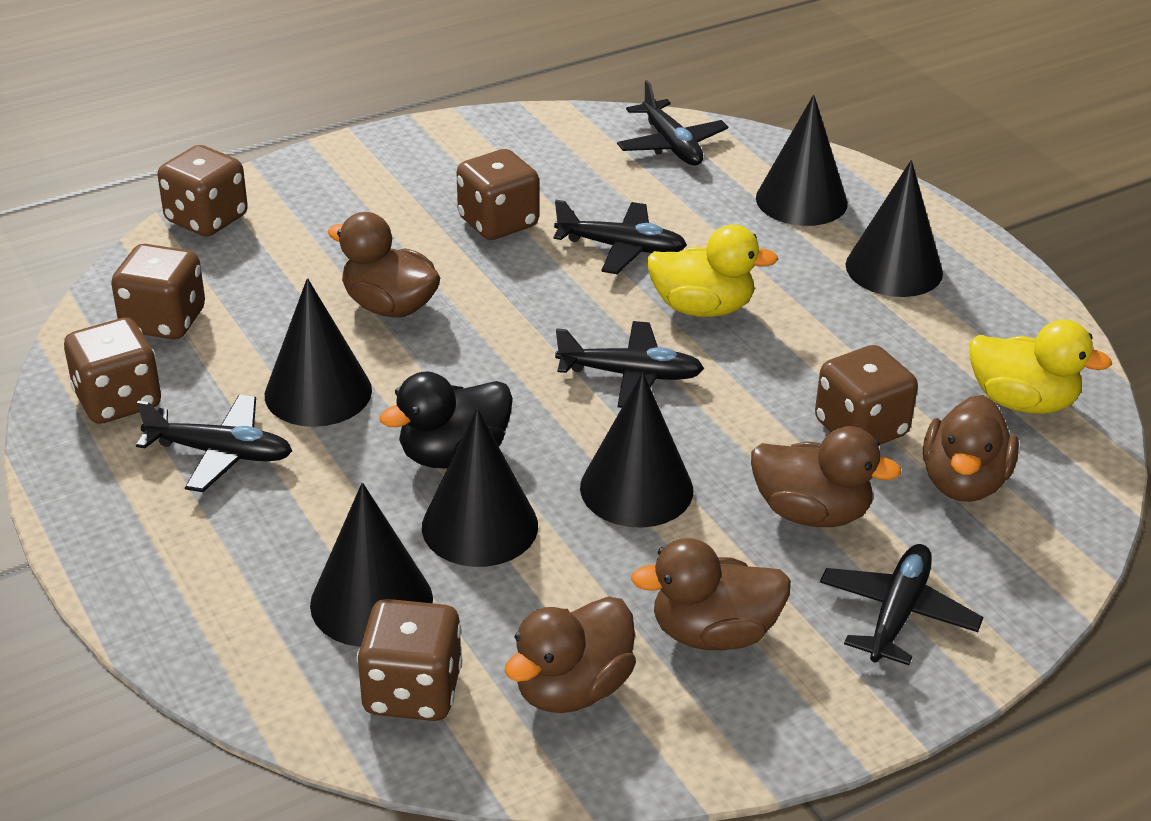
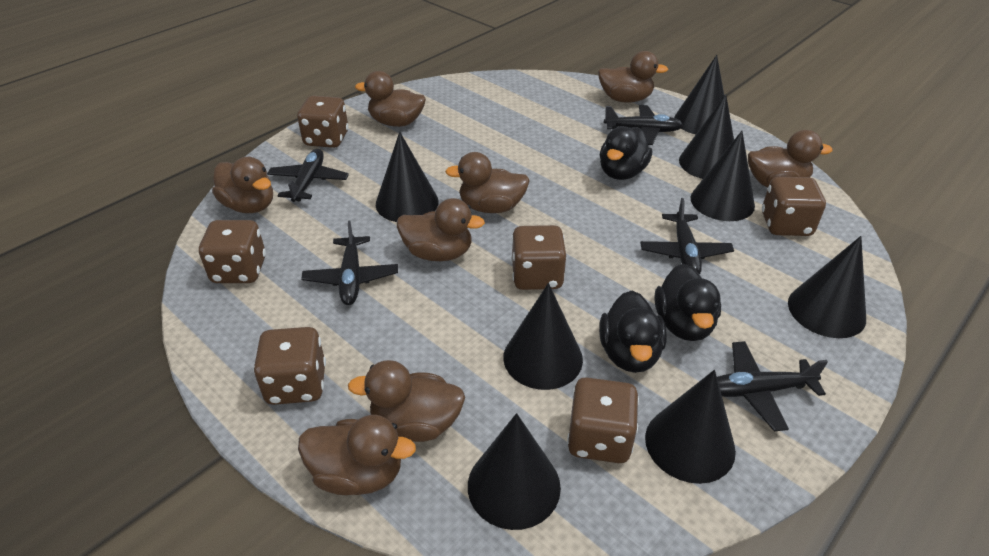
black cone: [265,278,372,427] [310,482,433,647] [422,408,538,567] [580,372,693,528] [756,95,848,226] [846,160,943,297] = 6 -> [376,132,439,222] [468,413,561,530] [503,283,583,390] [645,370,736,484] [674,55,724,135] [679,94,734,179] [691,131,755,221] [788,236,866,338] = 8
black duck: [379,371,513,468] = 1 -> [599,291,667,373] [600,126,652,180] [655,264,721,341] = 3
brown duck: [327,212,440,317] [505,596,636,713] [631,538,791,650] [751,426,901,527] [923,395,1019,502] = 5 -> [212,157,273,213] [298,415,416,495] [348,360,465,442] [355,71,426,127] [397,198,485,261] [445,152,530,213] [598,51,668,103] [748,130,833,187] = 8
yellow duck: [647,224,778,317] [970,320,1112,414] = 2 -> none = 0

